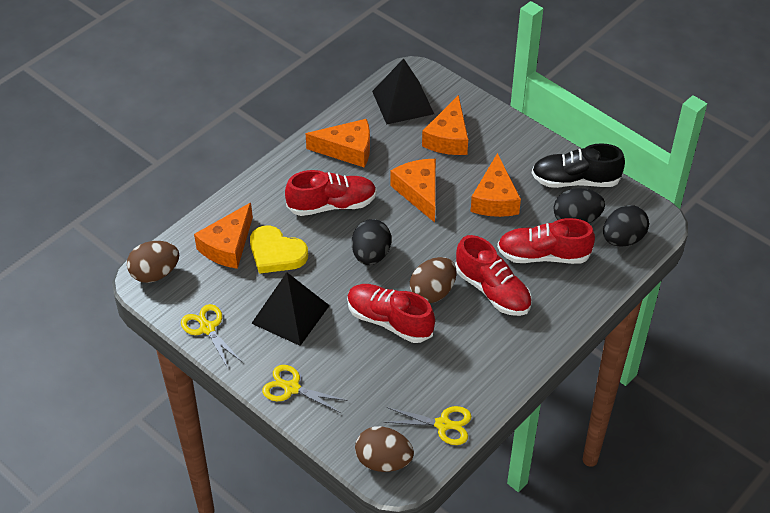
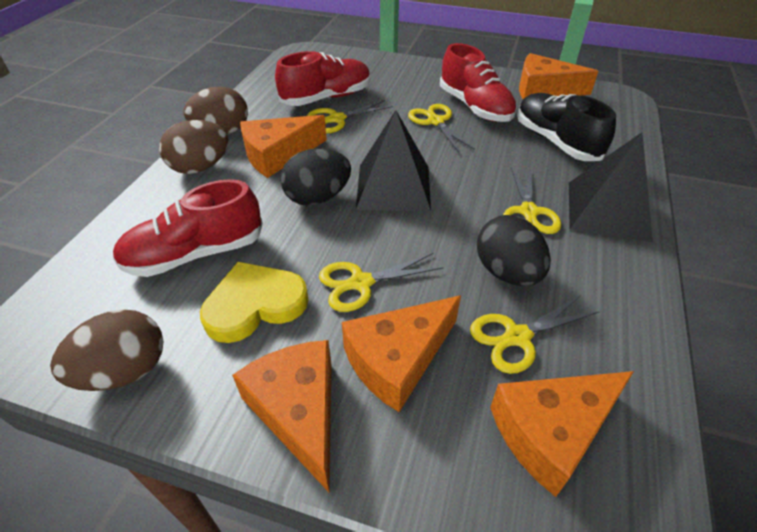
black egg: [352,219,391,265] [554,188,605,224] [603,205,649,246] = 3 -> [280,148,351,206] [477,215,551,286] = 2
red shoe: [285,170,377,216] [347,284,435,343] [455,235,532,316] [497,218,595,264] = 4 -> [113,179,263,277] [275,51,371,106] [440,43,517,122] = 3
yellow scissors: [181,304,242,368] [262,365,348,413] [384,406,471,445] = 3 -> [307,100,393,134] [319,253,444,312] [408,104,475,153] [470,295,600,374] [503,167,561,234] = 5

